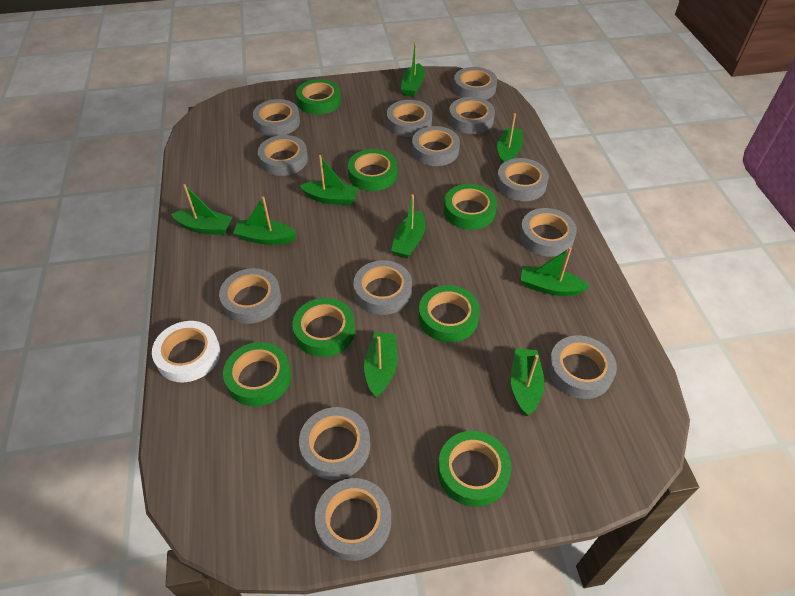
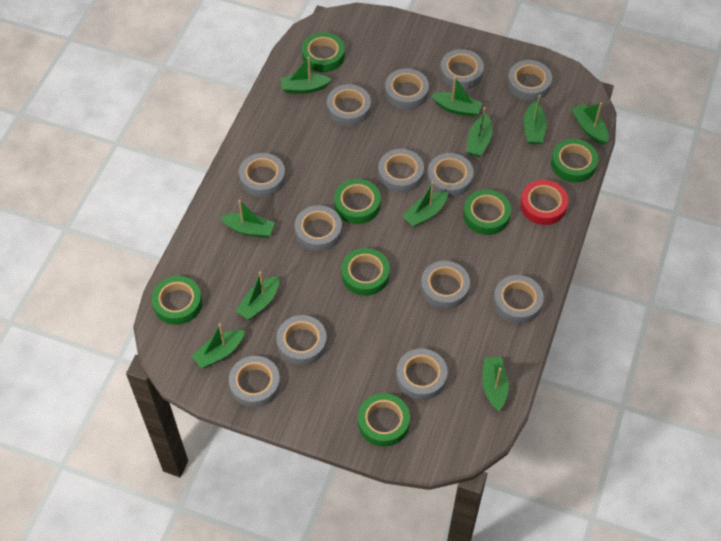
green boat: [171,184,232,235] [233,196,297,245] [299,155,359,205] [364,332,397,397] [391,194,425,259] [401,42,425,97] [497,113,523,164] [510,348,544,416] [520,247,590,296] = 9 -> [192,324,245,368] [220,200,275,238] [236,272,279,320] [281,57,332,93] [402,182,448,227] [432,77,482,117] [467,107,492,157] [482,357,509,411] [524,95,546,145] [571,102,609,145] = 10
red tape: none = 0 -> [520,180,568,225] = 1
white tape: [152,321,220,382] = 1 -> none = 0

